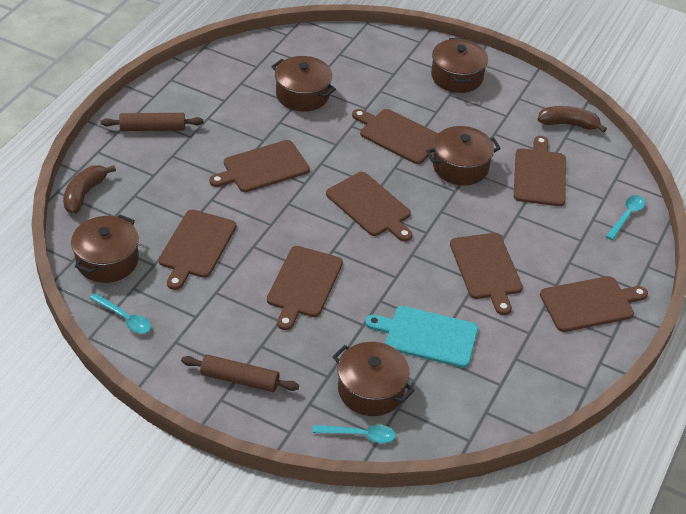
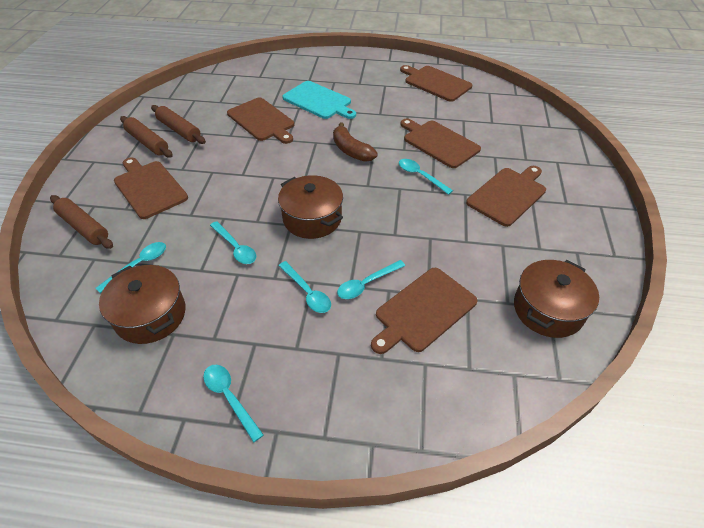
brown banana: [63,165,116,214] [537,106,607,133] = 2 -> [333,122,378,162] = 1
brown cutting board: [159,210,236,290] [209,140,310,192] [267,246,343,330] [326,172,413,242] [352,109,439,164] [450,233,523,315] [514,136,566,206] [540,276,648,332] = 8 -> [114,157,188,219] [227,97,294,144] [371,268,477,354] [400,65,472,102] [400,119,481,168] [466,166,546,227] = 6
brown pot: [71,214,139,283] [271,56,336,112] [333,342,415,416] [426,126,501,185] [431,38,488,93] = 5 -> [99,265,186,344] [278,175,343,239] [514,260,599,338] = 3
brown rolling pin: [101,113,204,131] [181,355,299,392] = 2 -> [50,195,113,249] [120,116,173,158] [151,105,206,144] = 3
turquoise spoon: [90,293,151,334] [312,425,396,443] [606,195,645,240] = 3 -> [95,242,166,293] [203,365,263,442] [210,221,256,264] [279,261,331,313] [337,260,405,299] [399,159,453,195] = 6

